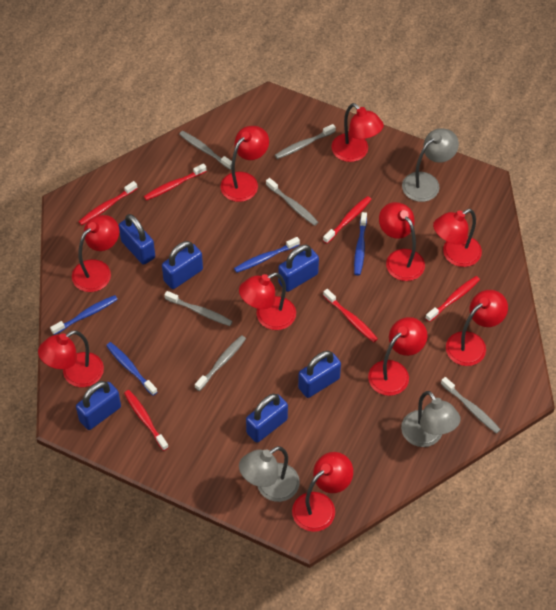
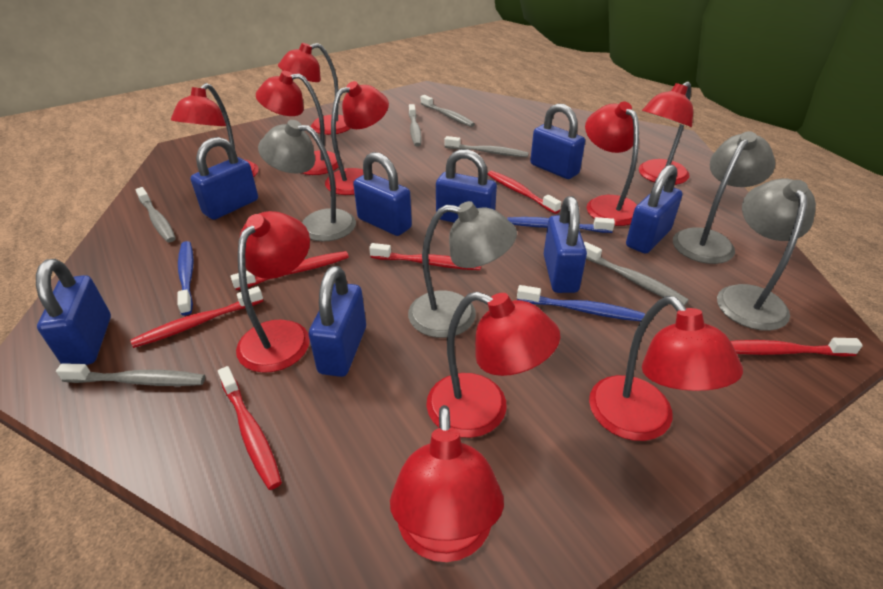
blue padlock: [76,381,121,430] [119,214,155,265] [162,241,203,289] [246,394,288,443] [278,245,319,292] [298,351,341,398] = 6 -> [36,259,111,365] [190,137,258,220] [309,266,366,377] [353,152,412,236] [436,149,497,223] [530,103,585,179] [544,196,587,293] [626,164,682,254] = 8
blue toothbrush: [50,295,118,335] [106,342,157,396] [234,237,300,273] [354,212,367,276] = 4 -> [177,241,194,316] [507,217,615,233] [517,285,645,321] = 3
grey lamp: [239,446,300,502] [401,391,461,447] [402,128,459,202] = 3 -> [258,120,356,242] [408,201,517,338] [673,131,775,264] [717,178,816,331] = 4

